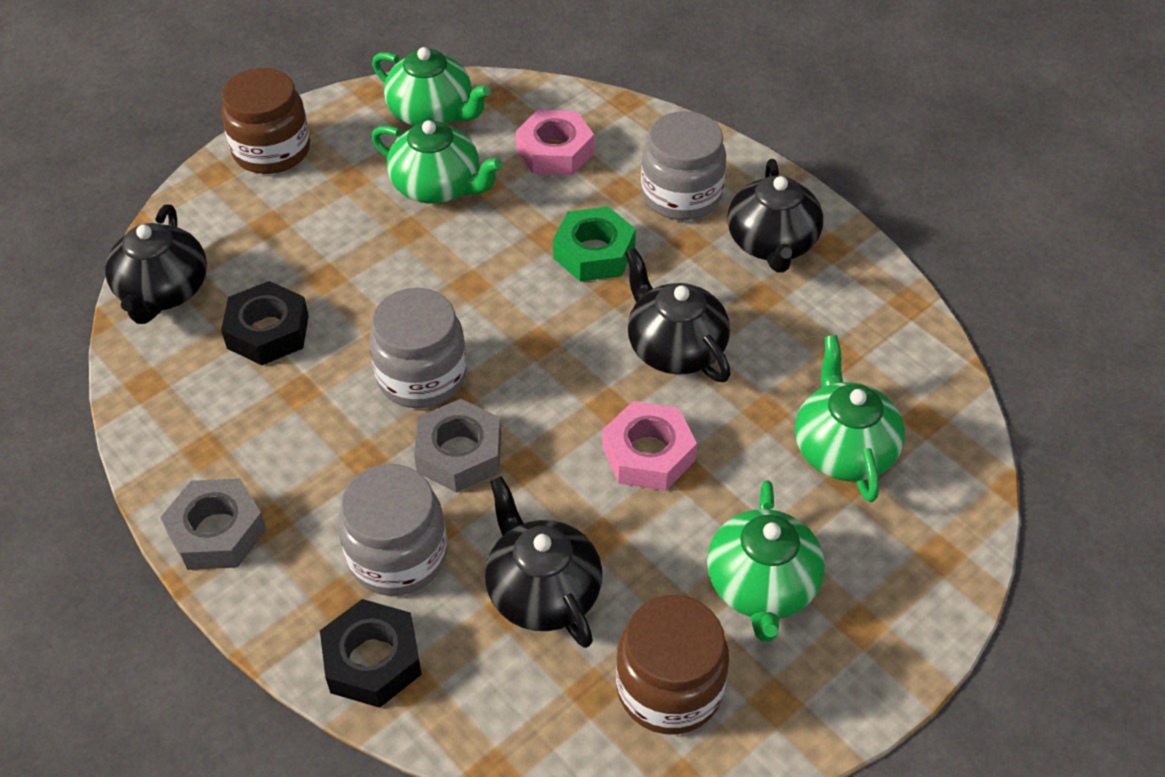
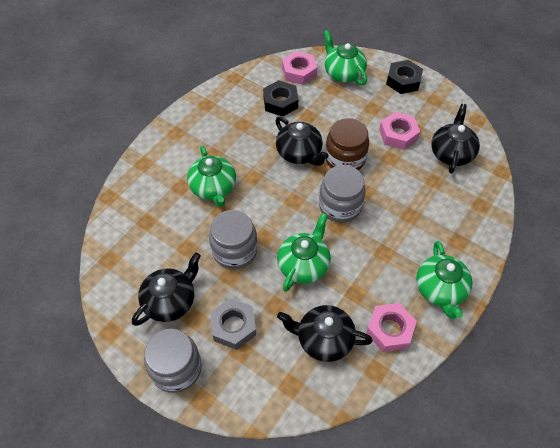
brown jar: [221,68,310,174] [616,595,729,734] = 2 -> [325,118,369,170] = 1
green nut: [553,207,636,282] = 1 -> none = 0
grey nut: [161,478,266,570] [414,399,501,493] = 2 -> [210,298,256,350] = 1
pink nut: [516,110,594,176] [602,401,697,491] = 2 -> [282,51,317,85] [366,303,417,352] [379,112,420,150] = 3

